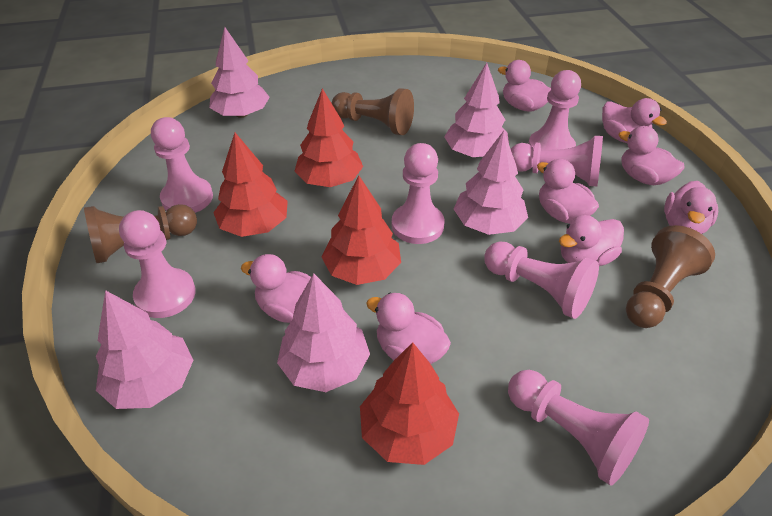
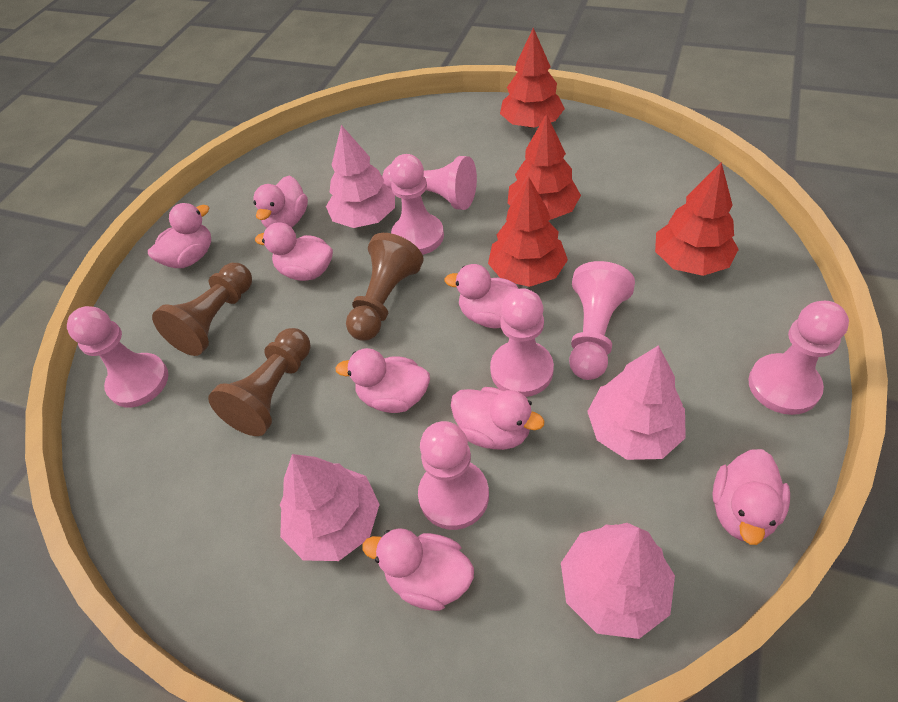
pink tree: [96,290,193,409] [209,27,270,118] [277,273,370,392] [444,63,509,157] [454,131,528,235] = 5 -> [280,454,380,561] [326,125,395,228] [561,523,675,639] [587,345,686,460] = 4

